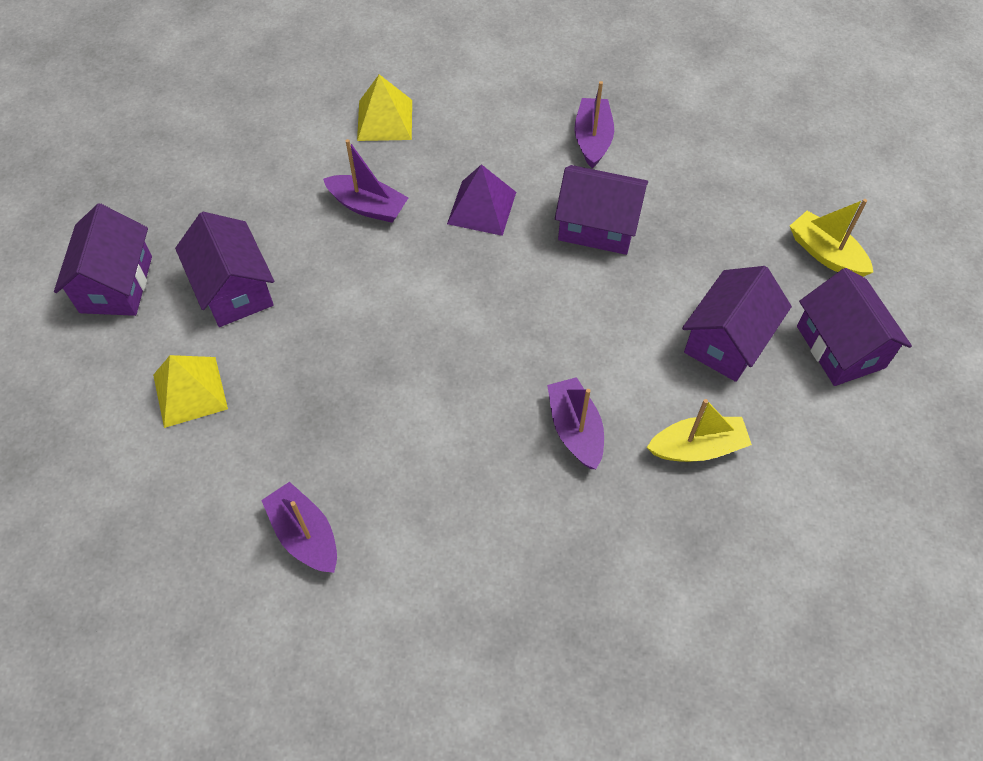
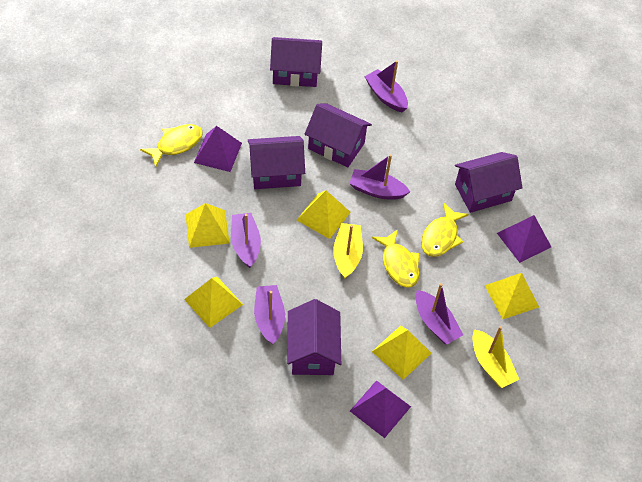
purple boat: [261,482,337,573] [323,139,408,223] [547,377,604,469] [574,81,614,169] = 4 -> [231,213,261,268] [254,285,285,344] [349,154,410,200] [364,60,408,112] [415,283,463,344] = 5
purple pyramid: [447,164,516,236] = 1 -> [194,126,242,172] [350,380,411,438] [497,215,551,263] = 3
yellow fish: none = 0 -> [140,124,203,168] [372,229,420,288] [421,203,469,257] = 3
yellow pyramid: [153,355,228,428] [357,74,412,141] = 2 -> [184,277,243,328] [186,203,229,248] [297,190,350,239] [372,326,431,380] [484,273,539,319] = 5

